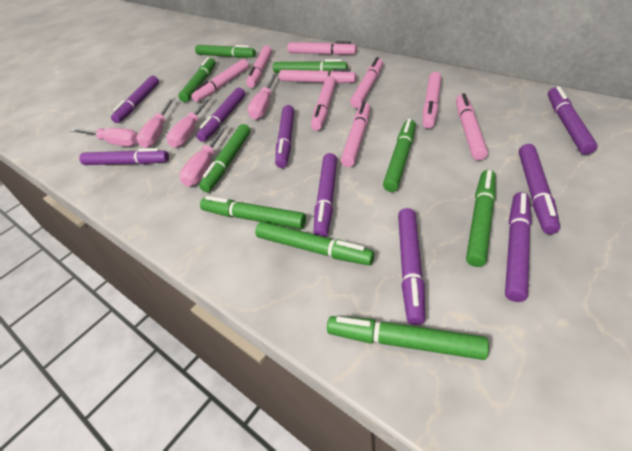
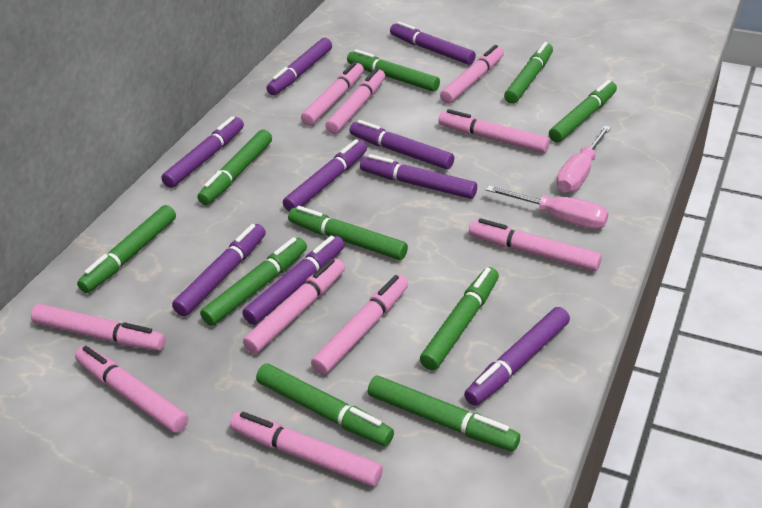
green marker: [178,57,216,102] [195,45,256,58] [199,124,250,192] [200,196,306,229] [255,222,374,265] [273,59,348,73] [327,316,489,360] [383,119,416,192] [466,170,496,267] = 9 -> [77,205,176,293] [198,130,272,205] [200,237,307,326] [256,363,394,446] [288,206,408,260] [347,49,440,92] [368,375,520,451] [420,267,499,370] [504,42,553,104] [549,80,617,143] = 10
pink marker: [191,59,249,102] [246,45,272,88] [279,69,356,83] [287,41,357,55] [311,76,336,131] [341,101,370,167] [350,57,383,108] [423,72,441,129] [456,93,488,160] = 9 -> [31,304,166,351] [75,346,188,433] [230,412,383,487] [243,259,345,354] [301,62,364,126] [311,275,408,375] [325,68,385,134] [438,109,550,153] [440,45,504,104] [469,218,602,271] = 10
pink screwdriver: [71,128,138,146] [136,98,175,148] [166,97,212,148] [179,125,228,187] [247,74,278,120] = 5 -> [486,185,609,229] [557,126,611,193] = 2

